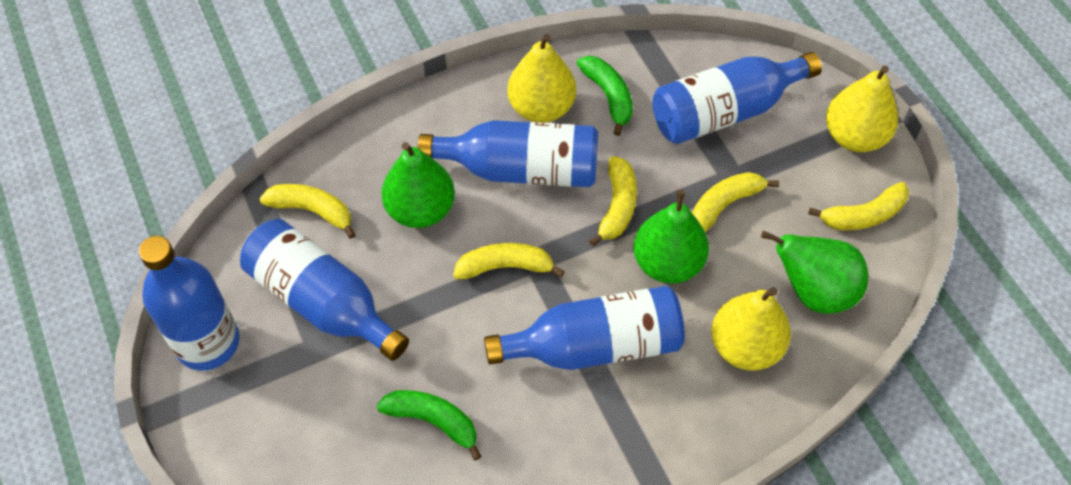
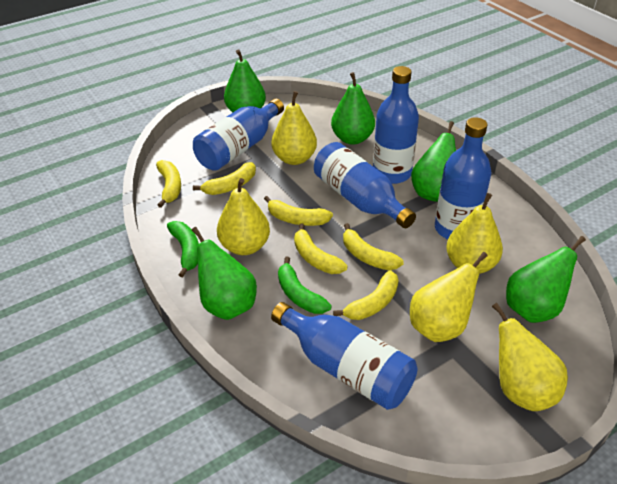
green pear: [381,142,455,228] [634,190,709,284] [761,231,868,314] = 3 -> [192,227,257,320] [224,49,266,113] [331,72,375,145] [411,121,456,202] [506,236,586,323] = 5
yellow banana: [259,184,356,239] [453,243,565,279] [589,156,637,246] [692,172,779,232] [808,182,909,230] = 5 -> [156,160,181,208] [193,162,256,195] [264,196,333,226] [294,223,347,274] [333,270,399,320] [343,223,404,270] = 6
yellow pear: [507,33,576,123] [712,287,791,371] [826,66,898,152] = 3 -> [217,178,270,255] [271,91,317,165] [410,252,488,342] [446,193,503,274] [492,303,568,411] = 5

